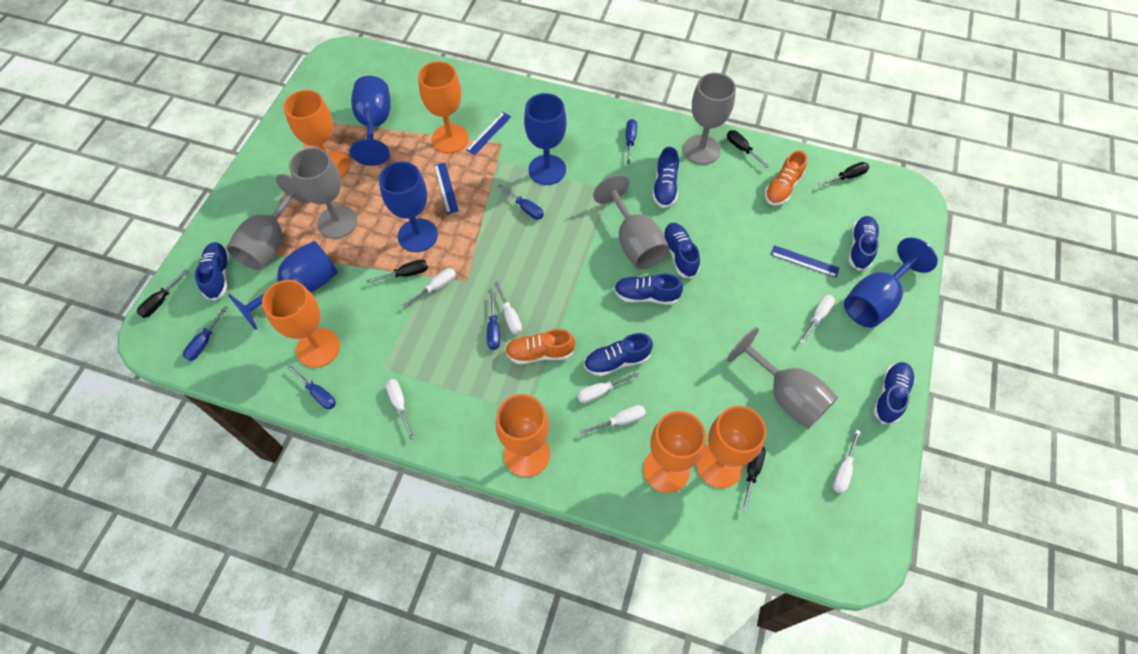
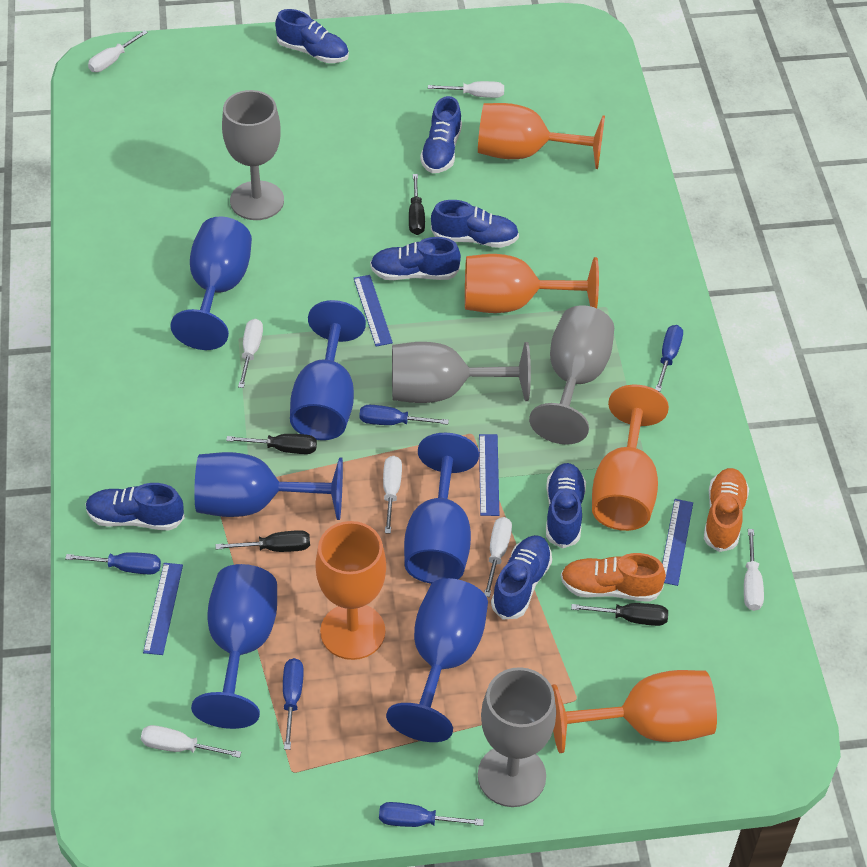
black screwdriver: [137,269,188,318] [367,259,428,283] [727,130,769,168] [741,447,766,513] [818,162,869,186] = 5 -> [215,530,310,552] [226,434,317,454] [409,174,425,235] [571,603,668,626] = 4
blue goblet: [228,241,338,330] [350,76,391,166] [379,161,438,252] [524,93,567,185] [844,237,938,328] = 5 -> [170,217,252,350] [191,564,277,729] [194,452,343,520] [290,300,366,440] [386,578,488,742] [404,433,479,584] = 6
blue ruler: [434,163,459,214] [466,112,511,155] [771,245,839,278] = 3 -> [143,563,183,655] [354,275,393,346] [479,434,499,516] [662,499,693,586] = 4
grey goblet: [226,174,310,270] [289,147,358,239] [593,174,669,270] [683,73,736,165] [727,327,838,429] = 5 -> [222,90,284,220] [392,342,531,403] [478,667,556,807] [529,305,614,445] = 4
orange goblet: [262,280,340,368] [284,90,350,178] [418,61,469,153] [496,394,550,477] [643,411,706,493] [696,406,766,488] = 6 -> [315,521,386,660] [465,254,599,313] [478,103,605,169] [551,670,717,753] [592,385,669,531] = 5

